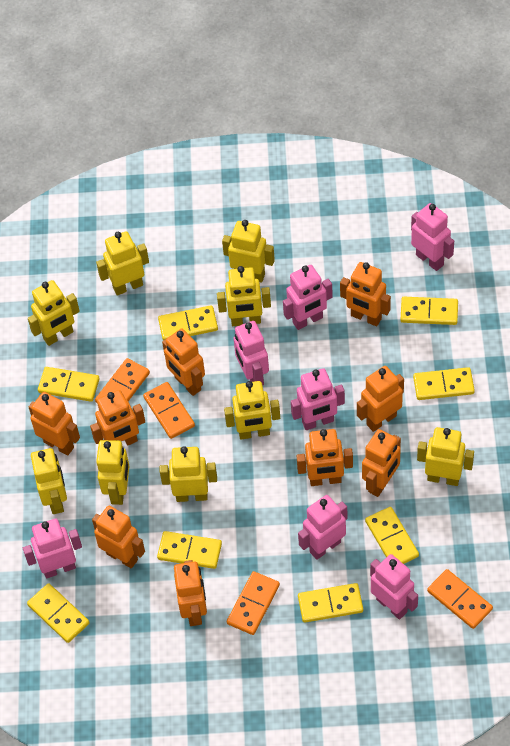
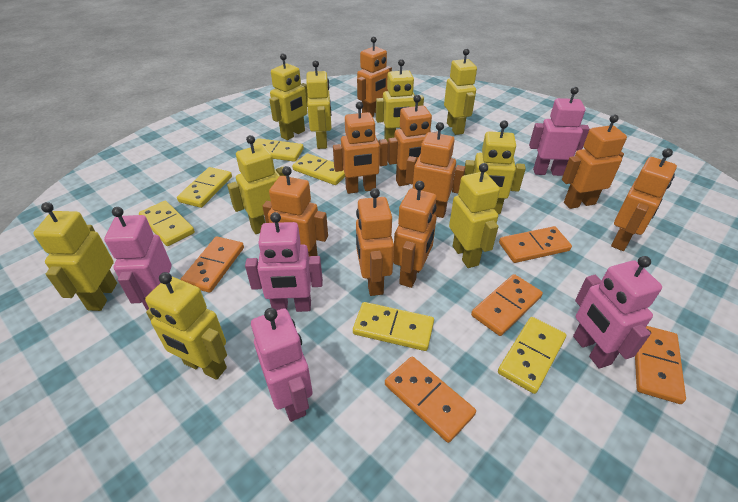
orange domino: [95,358,150,403] [143,382,195,439] [227,571,280,635] [427,569,493,629] = 4 -> [180,237,244,293] [385,357,476,443] [471,274,543,336] [499,226,572,263] [635,326,686,404] = 5
pink robot: [23,519,82,579] [233,321,269,386] [283,265,333,330] [291,368,345,430] [298,495,348,560] [370,554,418,620] [411,203,454,271] = 7 -> [104,207,171,310] [245,212,323,312] [251,308,313,422] [529,87,590,176] [573,256,662,369] = 5
yellow domino: [27,583,89,643] [38,367,100,402] [157,531,222,569] [158,305,218,341] [298,583,363,623] [365,507,419,564] [401,297,458,325] [413,367,475,400] = 8 -> [139,201,195,246] [177,167,232,208] [253,138,304,162] [292,153,345,185] [353,302,434,351] [498,317,566,394] = 6

